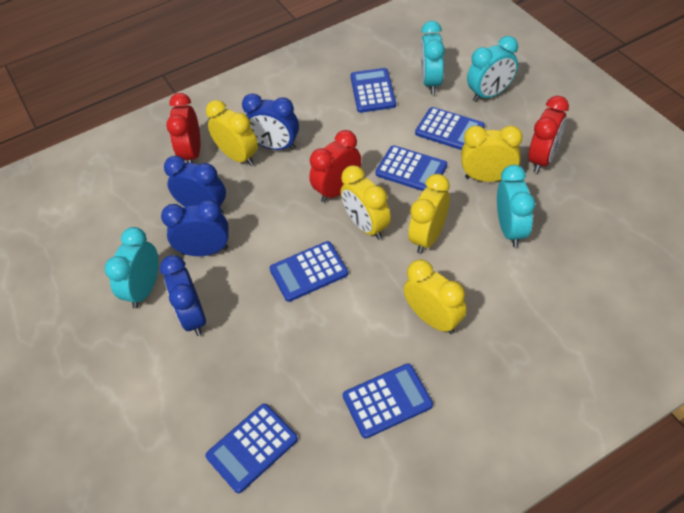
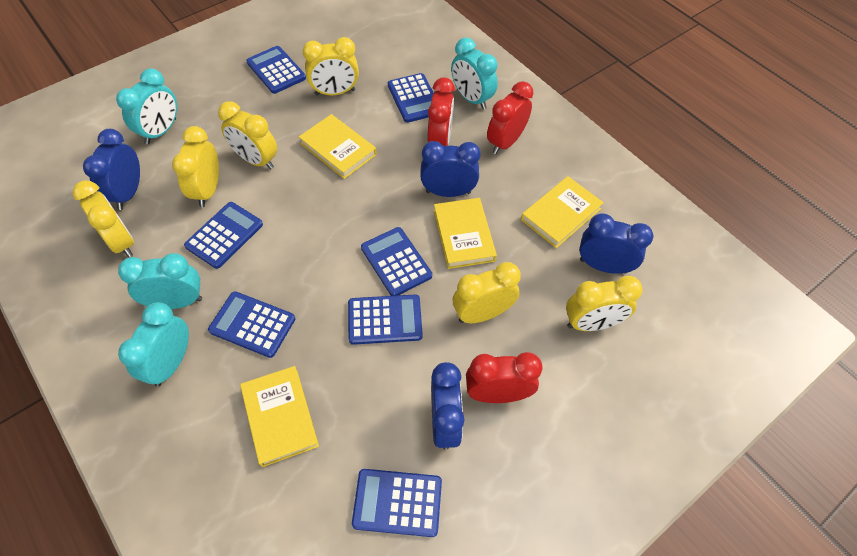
blue calculator: [205,404,298,493] [270,241,348,302] [343,363,433,439] [350,68,396,113] [375,145,447,191] [415,107,485,150] = 6 -> [184,202,263,269] [208,291,295,358] [246,46,306,94] [348,294,423,345] [352,469,442,537] [361,227,432,296] [388,73,434,123] = 7
yellow book: none = 0 -> [240,366,319,467] [299,114,377,179] [434,198,497,269] [521,176,604,248] = 4
yellow clock: [206,100,258,166] [341,165,391,240] [404,260,466,334] [408,174,450,254] [461,126,523,182] = 5 -> [73,180,134,257] [172,126,219,207] [218,101,277,169] [303,37,359,96] [453,262,521,323] [566,276,643,331] = 6

